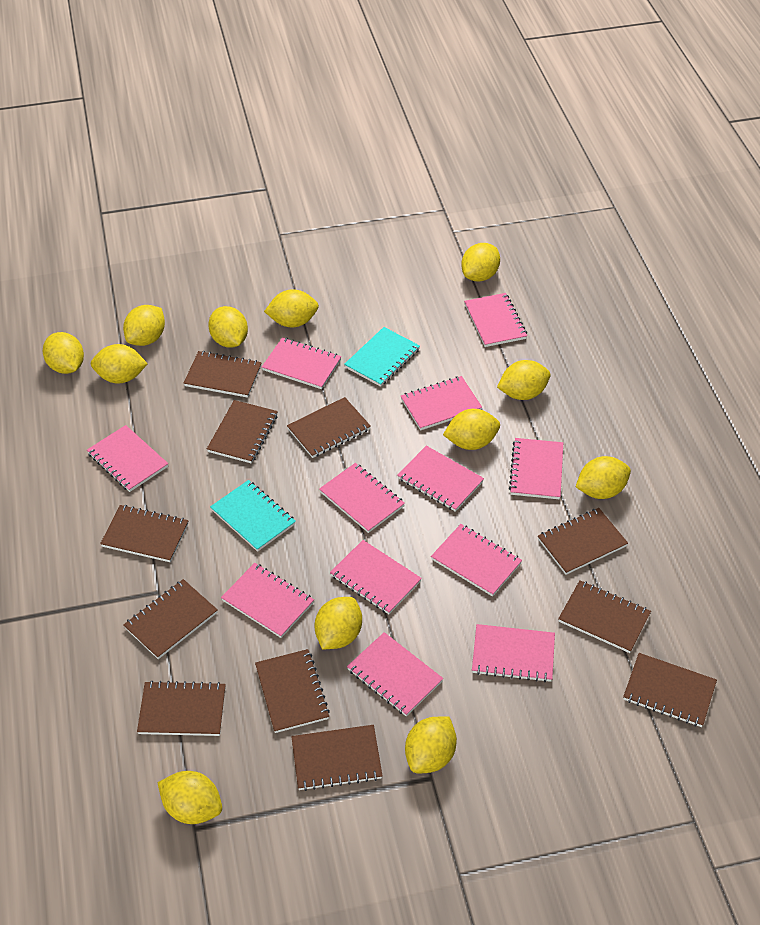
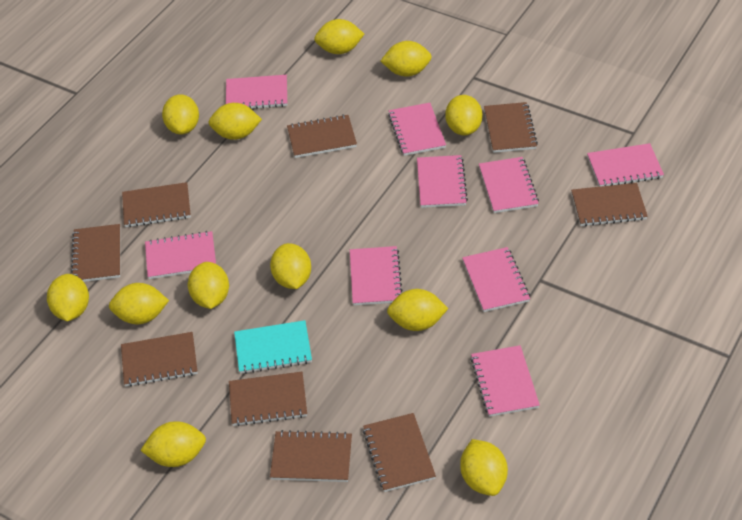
brown notebook: [100,505,188,562] [123,579,218,659] [137,681,226,736] [184,351,262,398] [207,400,278,463] [255,649,330,733] [287,397,371,458] [291,725,383,791] [538,508,628,575] [558,580,651,653] [623,653,717,727] = 11 -> [71,224,120,282] [121,332,198,387] [122,182,191,227] [229,372,307,426] [270,430,352,482] [287,114,357,158] [363,413,436,492] [484,102,538,153] [571,183,648,226] = 9
pink notebook: [87,425,168,492] [221,563,314,638] [262,337,341,389] [319,463,405,533] [330,540,422,614] [347,632,443,716] [397,446,484,512] [401,376,482,430] [431,524,522,596] [464,293,527,347] [472,624,555,682] [509,438,563,499] = 12 -> [145,231,216,279] [226,75,287,109] [350,246,402,306] [388,103,446,156] [417,155,468,208] [462,247,530,312] [470,345,540,417] [479,157,539,213] [587,143,664,187] = 9
turquoise notebook: [210,480,296,552] [344,327,420,387] = 2 -> [234,320,312,374] = 1

